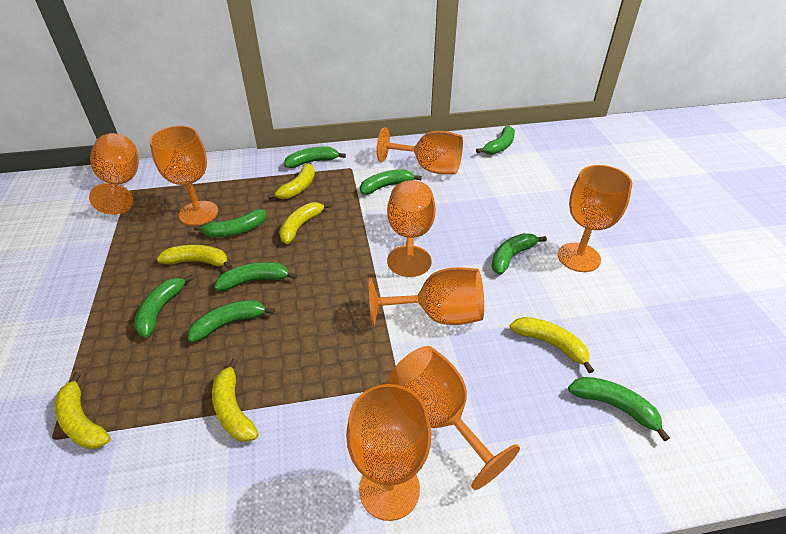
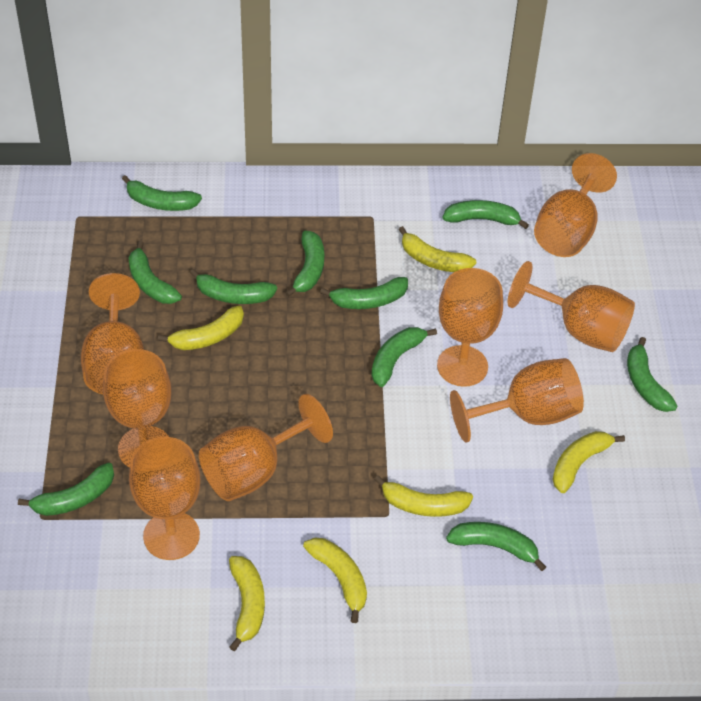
green banana: [134,275,194,338] [188,300,275,343] [193,209,266,238] [214,262,297,291] [284,147,346,168] [360,169,422,195] [476,126,515,155] [491,233,547,275] [568,377,670,441] = 9 -> [18,463,114,516] [122,175,202,211] [128,241,182,304] [190,269,277,304] [285,231,324,297] [320,277,408,309] [371,327,437,387] [443,200,529,229] [446,522,546,571] [627,337,678,412] = 10

